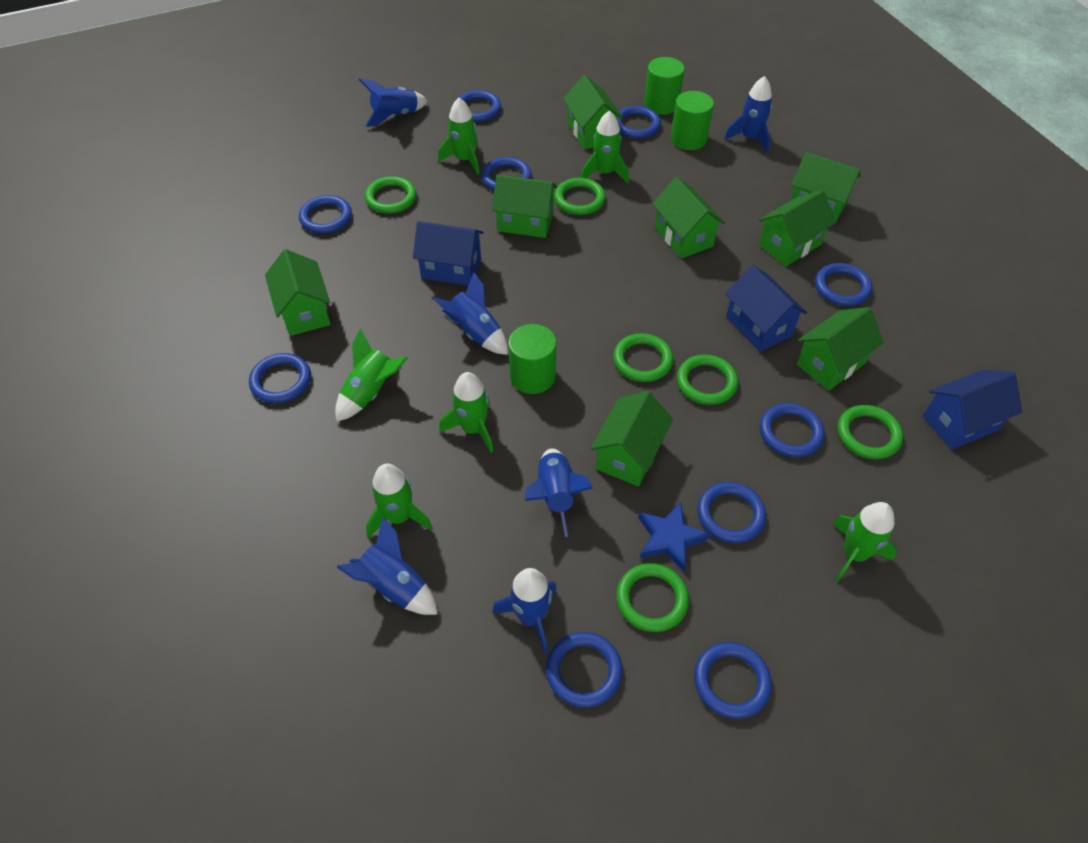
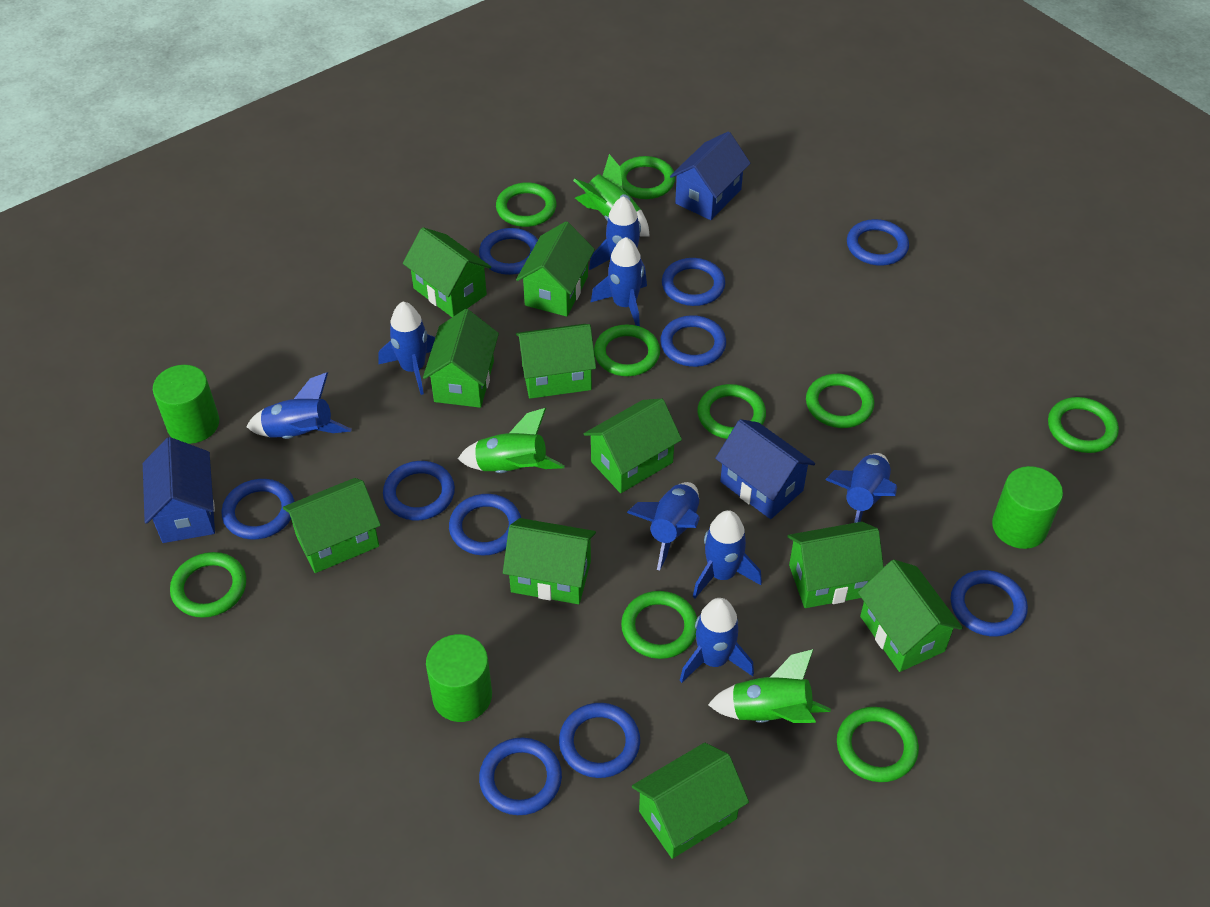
blue rocket: [336,517,438,615] [359,78,428,127] [434,272,508,355] [492,568,557,653] [525,448,593,537] [724,76,772,152] = 6 -> [247,372,352,439] [378,302,435,395] [589,196,646,275] [590,237,647,326] [627,482,700,571] [680,598,754,683] [693,510,762,598] [825,453,897,523] = 8
blue star: [638,502,710,572] = 1 -> none = 0
green house: [265,249,331,336] [492,175,557,238] [563,75,623,149] [590,391,673,486] [652,177,725,258] [759,190,836,266] [791,152,860,222] [796,307,884,390] = 8 -> [283,478,381,573] [403,227,491,317] [423,309,499,408] [503,518,596,604] [516,221,595,317] [516,324,596,399] [584,399,682,493] [632,743,749,859] [787,522,884,608] [858,560,963,672] = 10
green ring: [365,176,417,214] [554,178,606,215] [613,333,673,382] [616,563,689,632] [677,354,738,405] [838,405,903,459] = 6 -> [170,552,246,618] [496,182,556,227] [594,324,660,376] [620,156,675,199] [621,591,697,659] [697,384,766,439] [806,374,874,428] [837,707,919,782] [1048,397,1119,453] = 9
green rocket: [335,328,408,422] [366,464,433,538] [438,98,480,175] [439,372,493,453] [581,110,629,183] [832,502,897,582] = 6 -> [458,408,565,473] [573,154,650,237] [708,649,831,723] = 3

